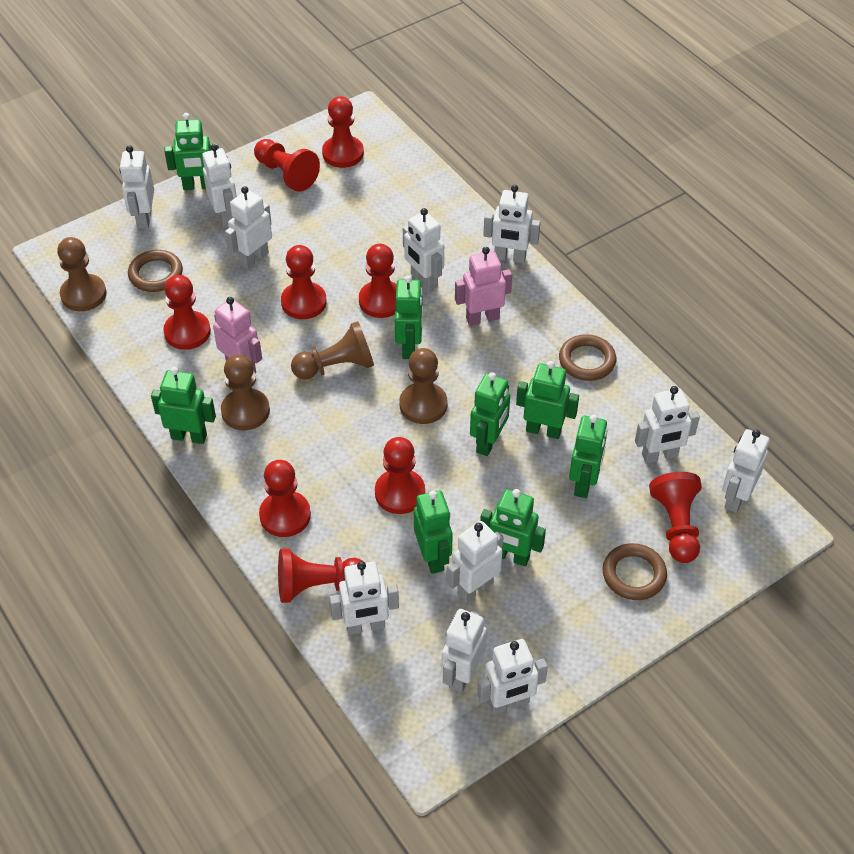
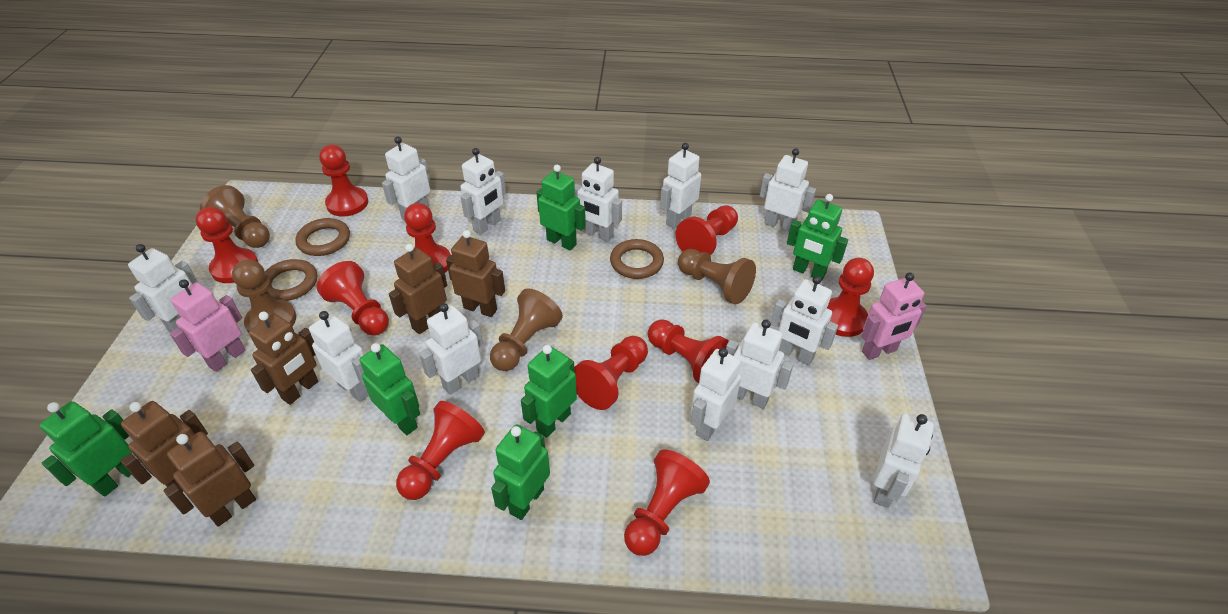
brown robot: none = 0 -> [120,401,208,492] [163,431,256,527] [249,312,318,405] [389,244,447,334] [446,230,505,317] = 5
green robot: [151,367,216,444] [164,113,219,190] [395,275,423,359] [414,490,453,574] [470,372,510,456] [480,489,546,566] [516,361,579,439] [569,415,608,498] = 8 -> [39,401,132,497] [360,343,420,435] [491,424,550,520] [521,345,577,438] [536,165,586,251] [787,194,848,281] = 6
red pawn: [163,275,211,350] [254,139,320,192] [259,460,311,537] [278,549,364,603] [281,245,327,319] [322,96,364,168] [359,244,397,318] [375,437,425,514] [649,472,702,563] = 9 -> [196,207,258,283] [317,261,389,336] [319,145,368,217] [396,401,485,500] [404,203,451,272] [574,336,648,410] [624,449,710,556] [648,319,729,383] [676,205,738,255] [827,258,874,337] = 10
white robot: [120,145,154,229] [202,144,237,228] [225,186,272,270] [329,561,399,635] [403,208,444,292] [441,609,487,693] [446,521,504,603] [477,639,548,715] [483,185,540,263] [635,386,700,464] [722,429,770,513] = 11 -> [128,244,198,332] [309,311,369,402] [382,137,431,221] [419,303,483,395] [460,148,506,235] [574,157,622,242] [660,143,701,229] [691,348,741,441] [726,320,793,409] [760,148,816,232] [771,276,838,365] [874,413,934,508] = 12

